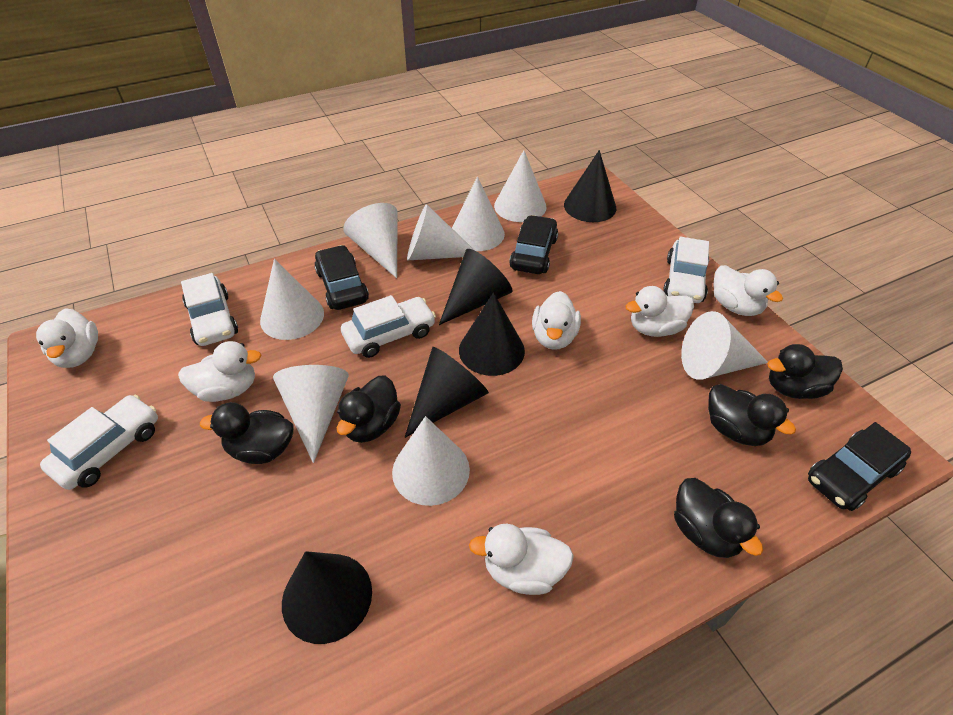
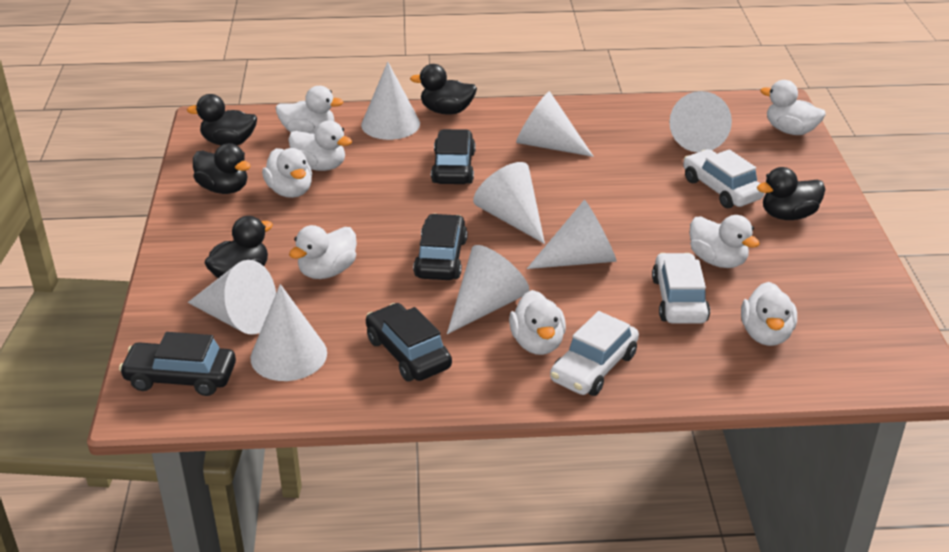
black car: [315,245,369,310] [509,215,558,274] [808,422,911,511] = 3 -> [119,332,236,396] [366,303,452,381] [413,214,468,280] [431,129,476,184] = 4
black cone: [282,551,372,644] [405,347,489,438] [439,249,512,325] [459,292,525,376] [564,150,616,222] = 5 -> none = 0
white car: [40,395,158,490] [181,273,238,346] [341,295,436,358] [663,237,709,303] = 4 -> [550,311,639,396] [652,253,710,324] [683,149,764,208] = 3
white duck: [36,308,98,368] [178,341,262,402] [469,524,574,595] [532,291,581,349] [626,286,694,337] [714,265,783,316] = 6 -> [262,148,312,198] [276,86,344,134] [288,121,352,171] [289,225,357,279] [509,290,566,355] [690,215,760,268] [741,282,797,346] [760,80,826,135] = 8

